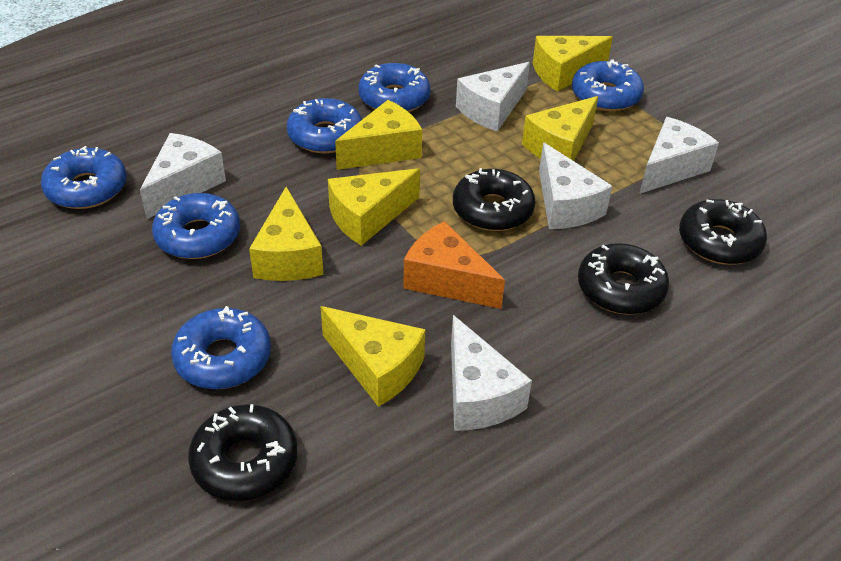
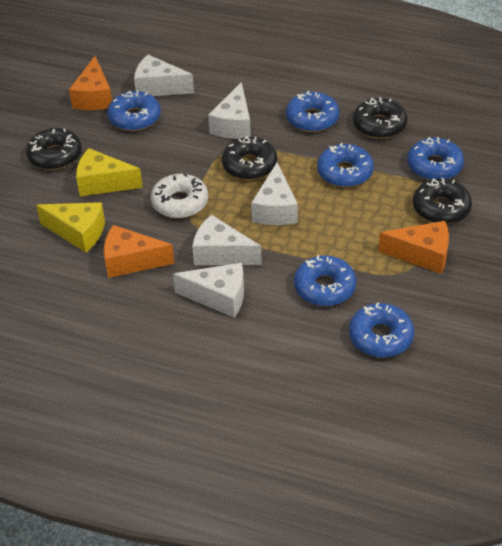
orange cheese: [403,221,505,309] = 1 -> [69,56,112,110] [104,225,175,278] [378,221,449,274] = 3
white donut: none = 0 -> [151,173,208,218] = 1
yellow cheese: [249,187,323,281] [321,306,425,407] [328,168,420,246] [335,100,422,170] [522,96,598,161] [533,36,613,92] = 6 -> [36,202,105,252] [76,148,143,196] = 2

